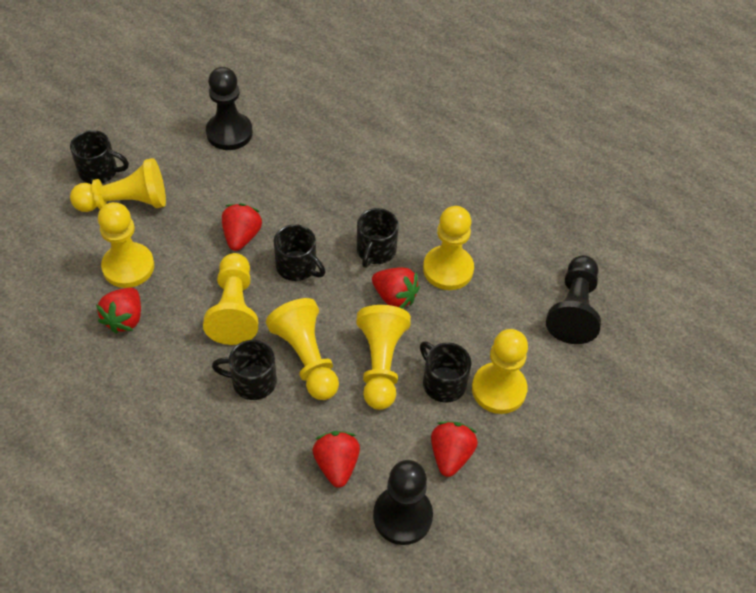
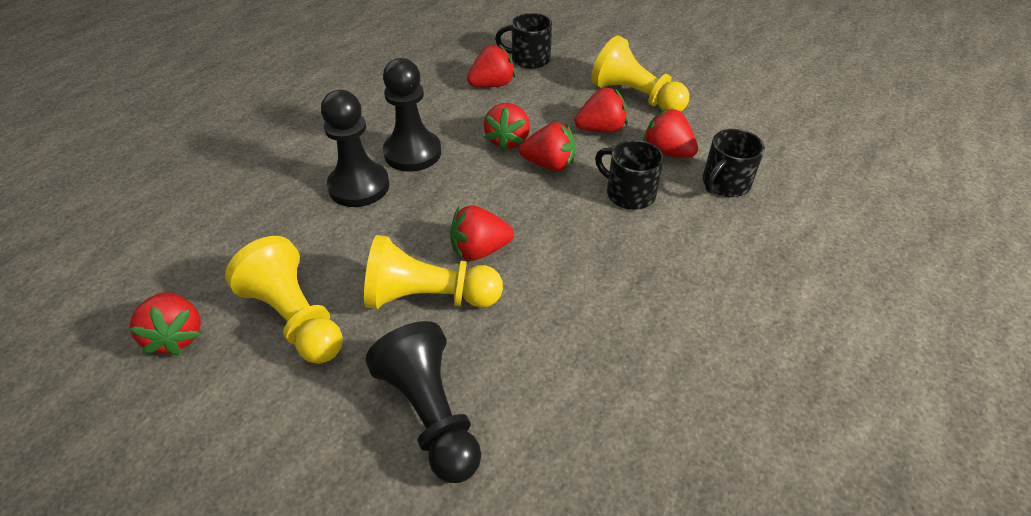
black mug: [70,130,129,184] [212,340,277,400] [274,224,325,281] [357,208,398,268] [420,341,471,403] = 5 -> [495,13,552,69] [595,140,664,210] [703,129,765,197] = 3
red strawberry: [96,287,141,334] [222,203,262,251] [313,431,360,488] [372,267,420,308] [431,421,478,477] = 5 -> [129,292,201,355] [450,205,514,260] [467,45,515,87] [484,103,530,152] [519,122,575,171] [574,87,628,133] [643,108,698,158] = 7
yellow pawn: [70,158,166,212] [98,202,154,288] [203,253,258,345] [266,298,339,400] [356,305,411,410] [423,206,474,290] [472,329,528,414] = 7 -> [225,236,343,364] [364,235,503,309] [591,36,689,112] = 3

